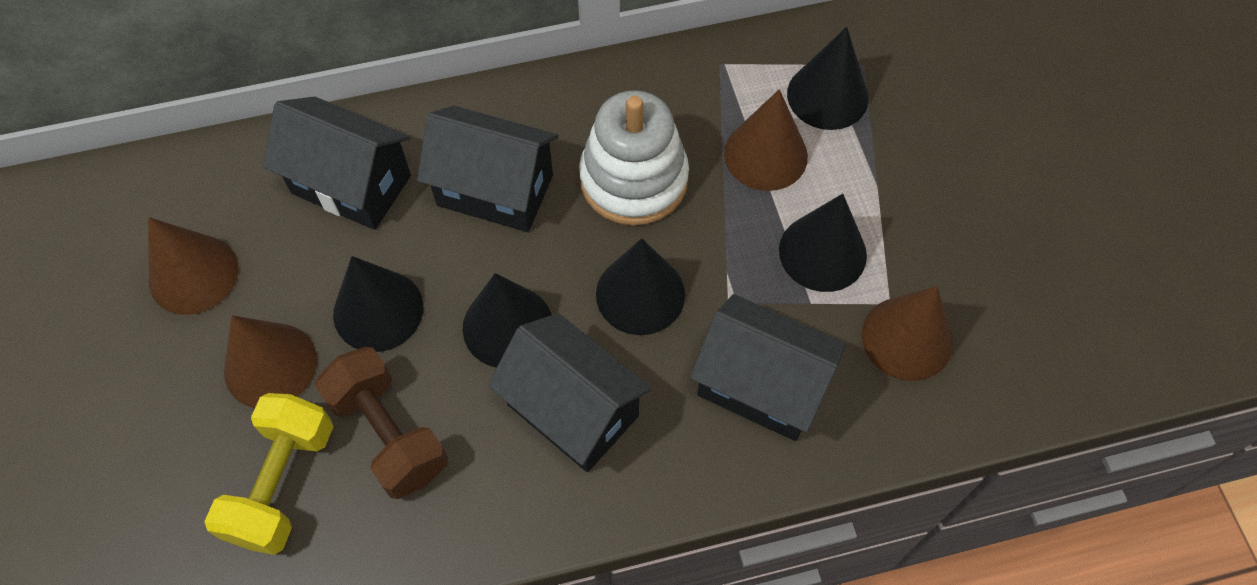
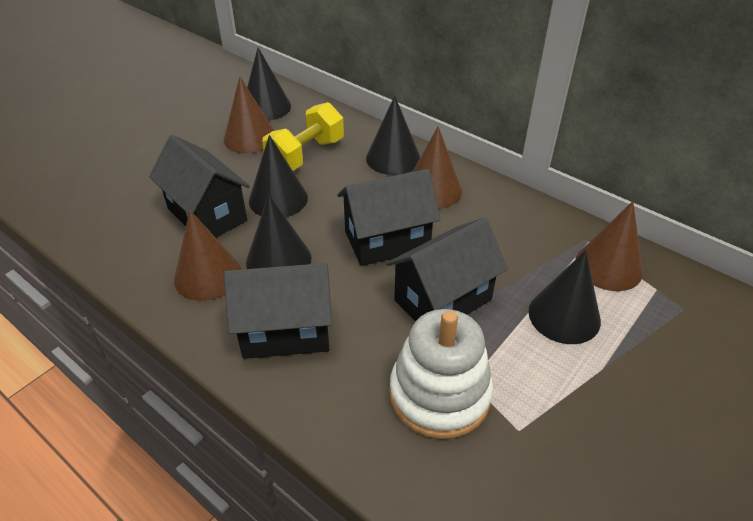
brown dumbbell: [315,347,448,499] = 1 -> none = 0

